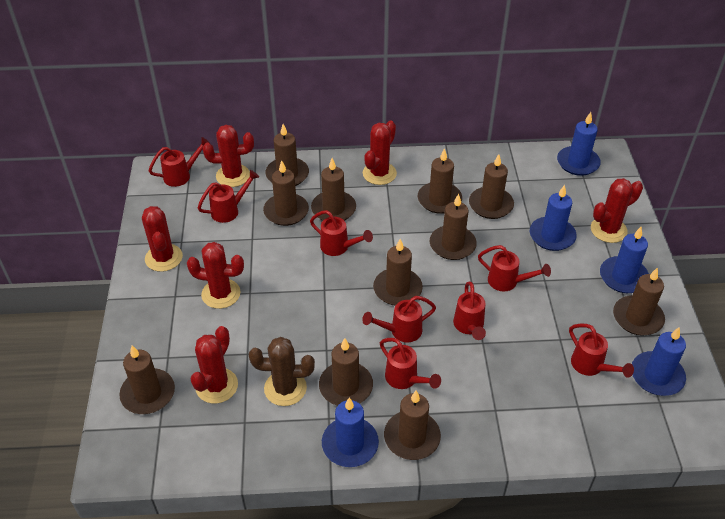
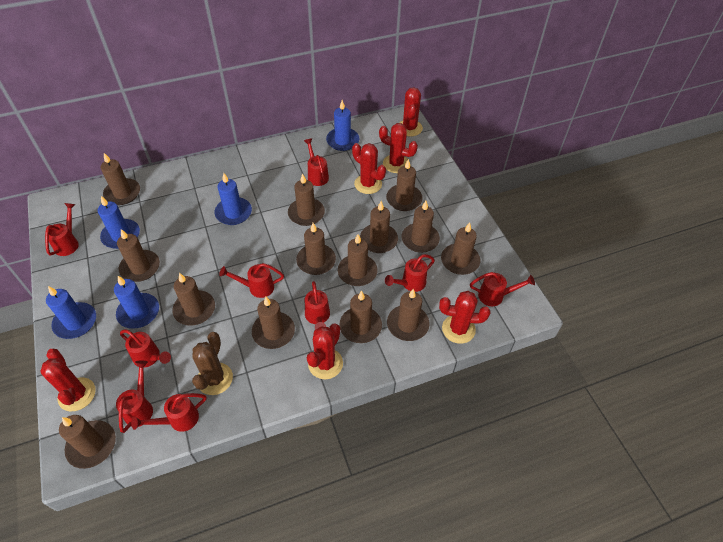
brown candle: [119,346,175,414] [263,160,309,226] [266,124,309,186] [311,158,356,221] [319,338,373,406] [373,239,423,306] [384,391,441,460] [418,148,462,214] [430,194,477,260] [469,154,514,219] [613,267,665,336] = 11 -> [59,415,116,469] [101,153,140,205] [117,229,160,282] [173,273,215,326] [252,297,295,349] [288,173,325,226] [296,223,336,275] [338,234,378,286] [339,291,382,343] [360,201,398,253] [386,159,423,211] [387,289,430,341] [402,201,440,253] [441,222,480,275] = 14
red watering can: [149,137,209,187] [198,170,259,223] [310,210,373,256] [362,296,436,342] [380,338,441,389] [453,281,486,340] [478,245,551,291] [569,324,634,378] = 8 -> [45,203,79,256] [116,361,153,433] [120,329,171,368] [131,393,206,432] [219,263,284,298] [304,138,329,186] [305,281,330,330] [385,254,435,292] [470,272,535,306] = 9

